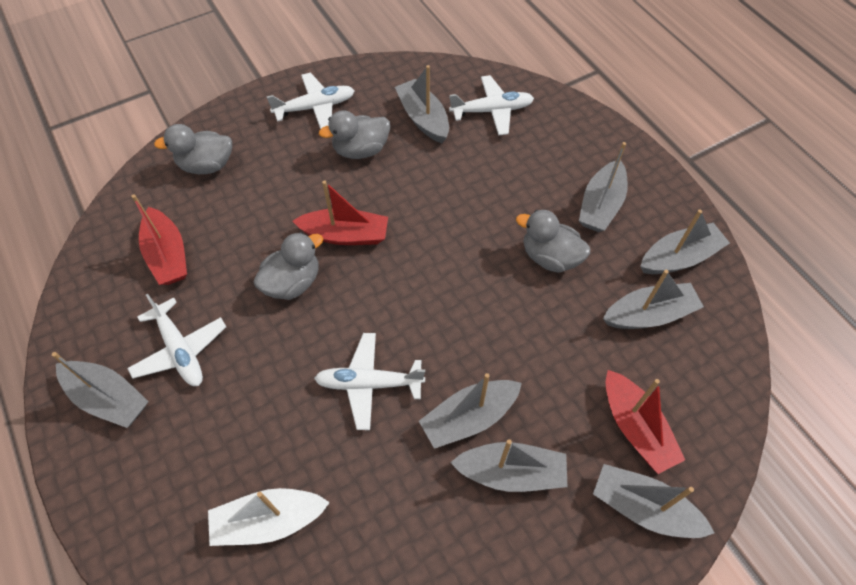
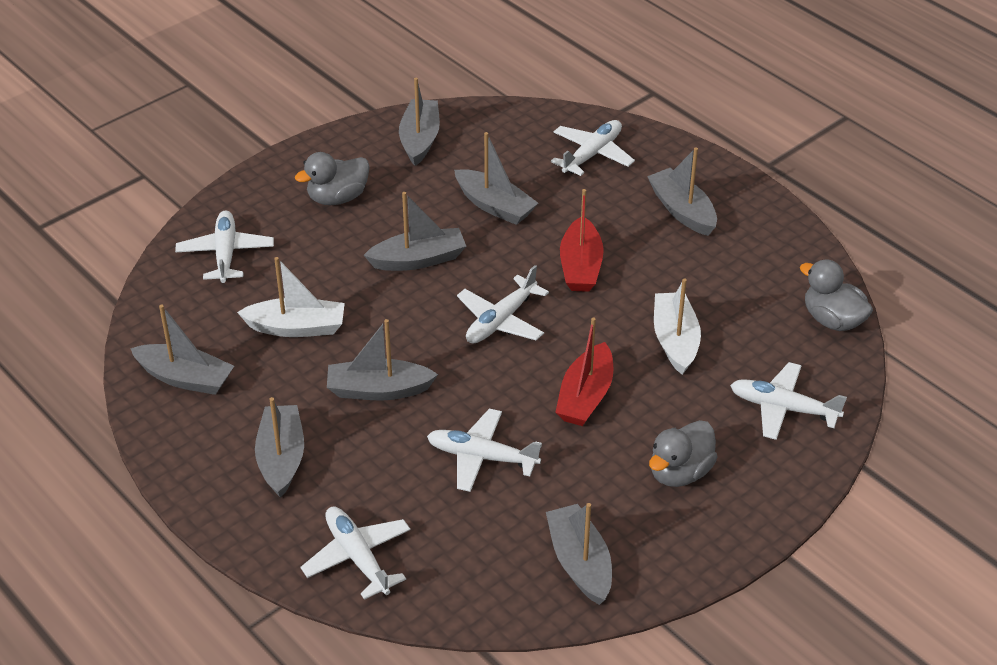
grey duck: [154,124,232,174] [254,232,323,300] [319,110,390,159] [516,210,590,273] = 4 -> [295,152,370,205] [649,420,718,487] [800,260,873,331] = 3
red boat: [131,194,187,285] [293,180,388,245] [605,370,685,474] = 3 -> [555,318,613,426] [560,189,604,292] = 2
white boat: [208,488,330,546] = 1 -> [237,257,345,337] [654,278,701,375] = 2
white plane: [127,294,226,386] [267,73,355,129] [314,333,425,430] [449,75,534,136] = 4 -> [175,211,274,283] [301,507,411,600] [427,409,542,492] [457,265,549,343] [551,120,635,176] [730,362,847,440] = 6

